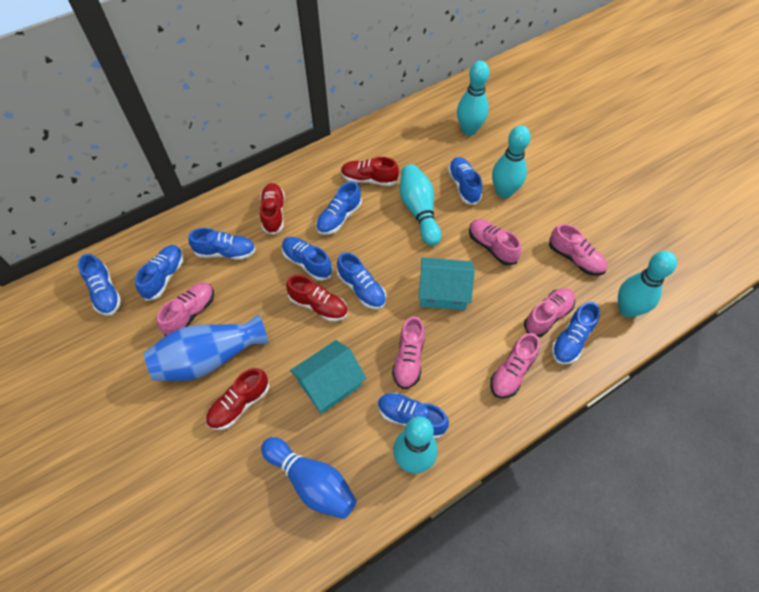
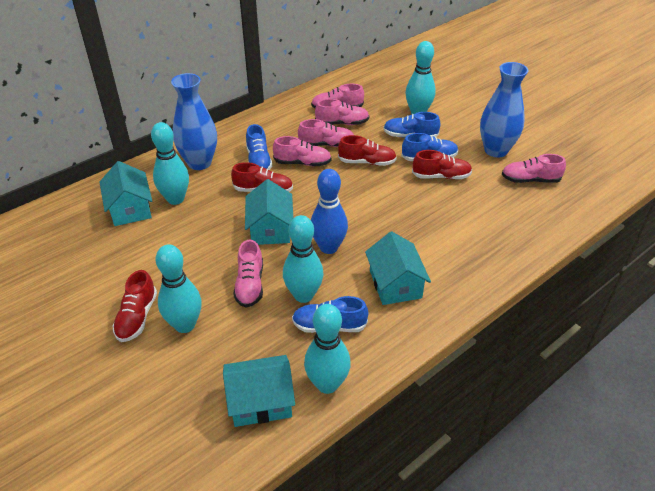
blue shoe: [78,254,122,316] [135,245,184,301] [188,228,256,260] [282,237,333,281] [316,182,362,235] [337,252,386,310] [378,393,449,439] [448,157,482,205] [552,302,600,364] = 9 -> [246,124,272,170] [292,296,368,333] [383,112,440,137] [401,133,459,161] = 4
blue vase: [144,314,268,381] = 1 -> [171,73,217,170] [480,62,528,157] = 2
turquoise house: [290,340,366,414] [419,257,475,310] = 2 -> [100,161,152,226] [223,355,295,427] [245,179,294,245] [365,231,431,305] = 4

